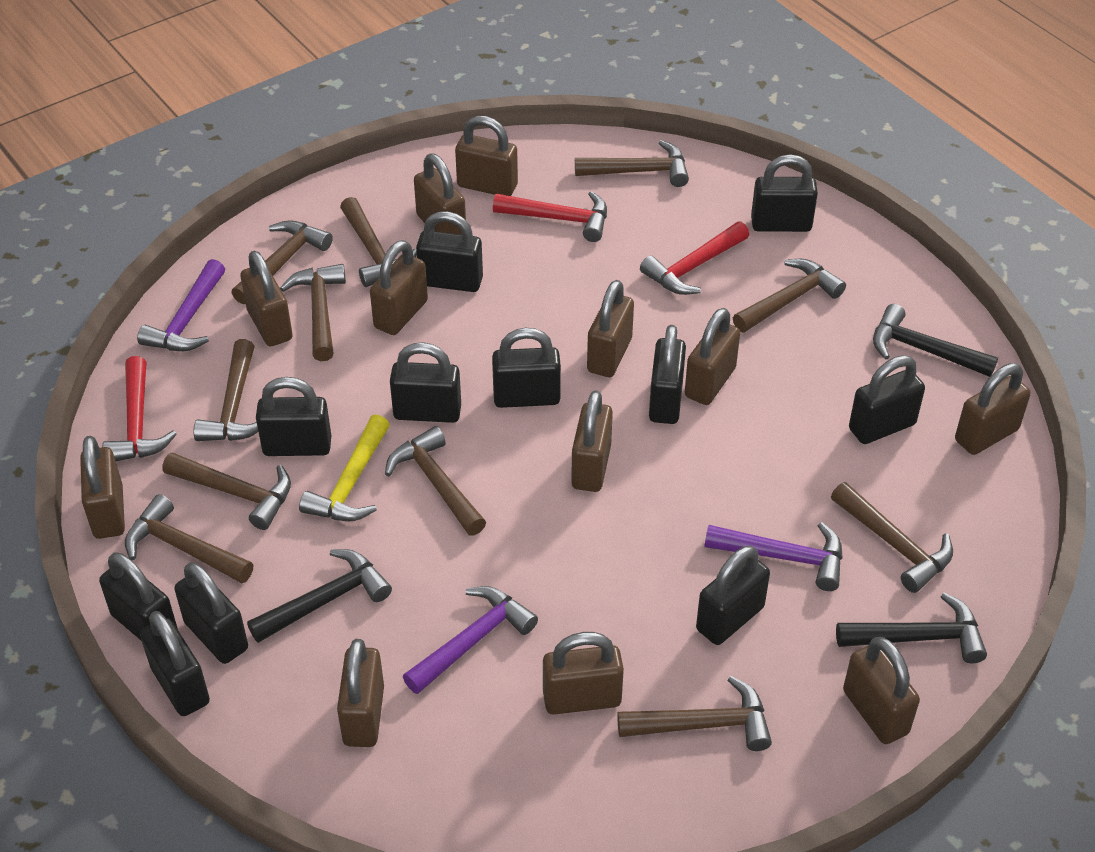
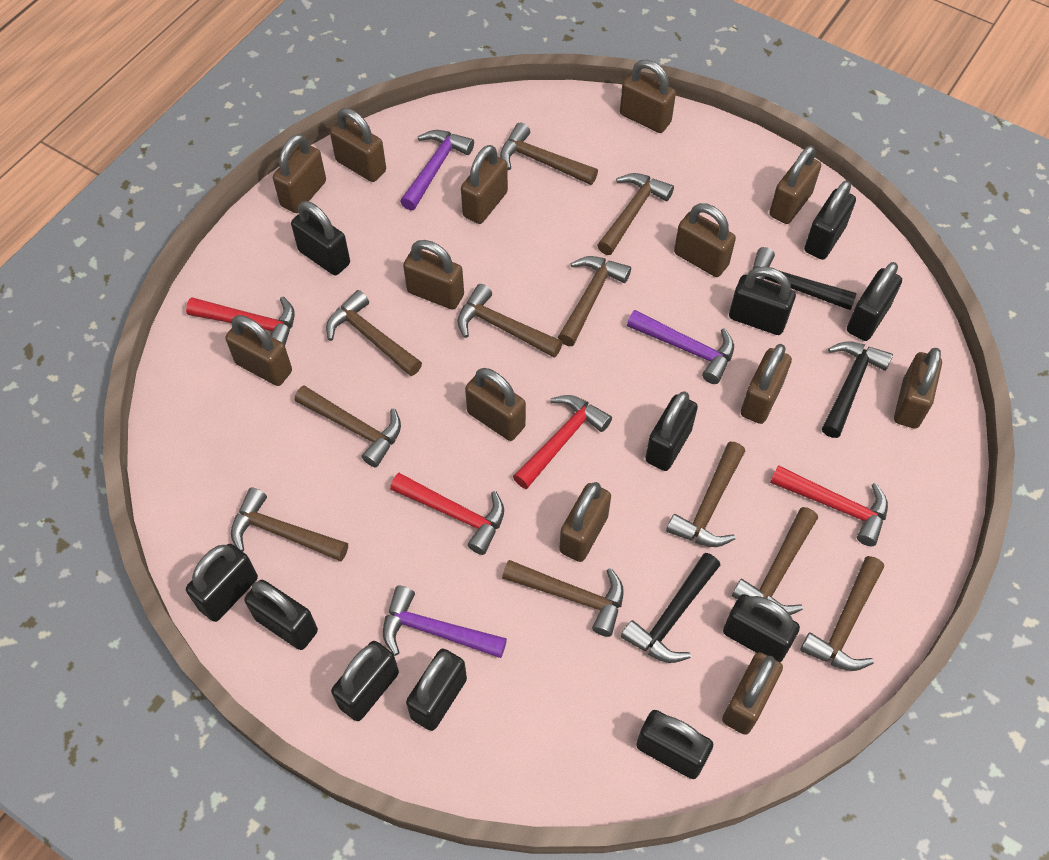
brown padlock: [80,436,125,539] [240,251,293,347] [337,639,384,747] [370,240,428,335] [414,153,466,235] [455,116,518,196] [543,632,624,715] [571,390,613,492] [587,280,634,377] [685,308,740,405] [843,637,920,744] [955,363,1031,455] = 12 -> [225,315,292,386] [273,134,326,213] [330,108,386,182] [403,240,464,309] [461,145,508,224] [465,368,526,441] [559,482,611,562] [620,60,676,133] [674,203,736,277] [722,652,783,735] [741,344,792,424] [769,145,821,224] [894,348,942,429] = 13
red hammer: [102,356,177,461] [493,191,607,242] [640,221,749,295] = 3 -> [186,297,295,345] [390,473,504,555] [513,395,612,489] [770,465,888,546] = 4
yellow hammer: [299,414,390,521] = 1 -> none = 0

